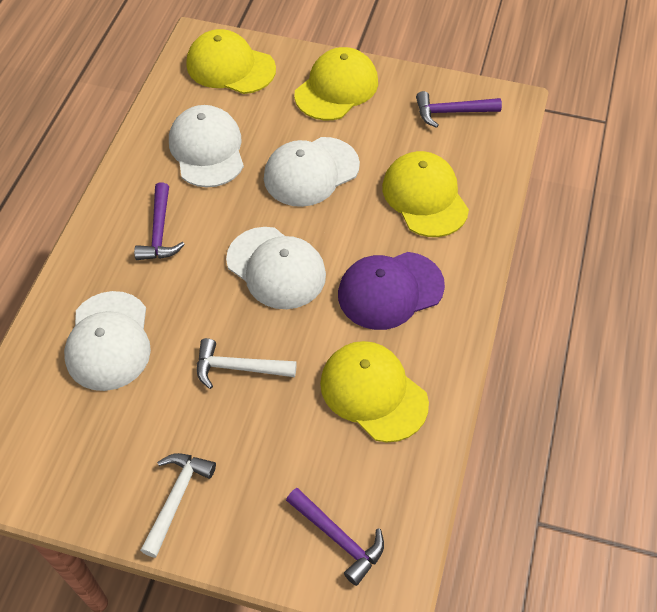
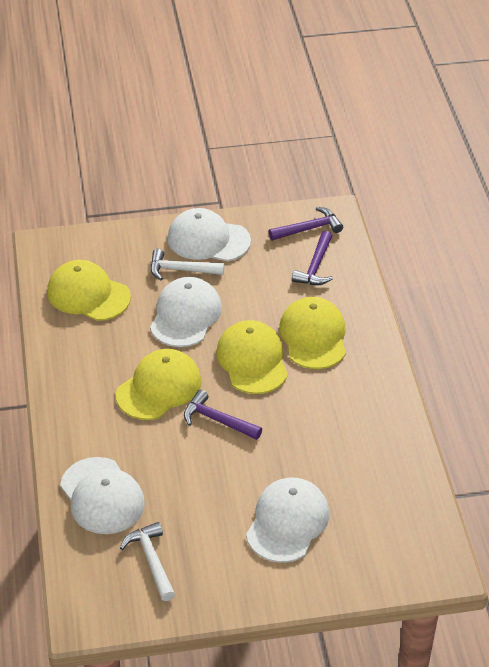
purple cap: [338,252,445,330] = 1 -> none = 0

